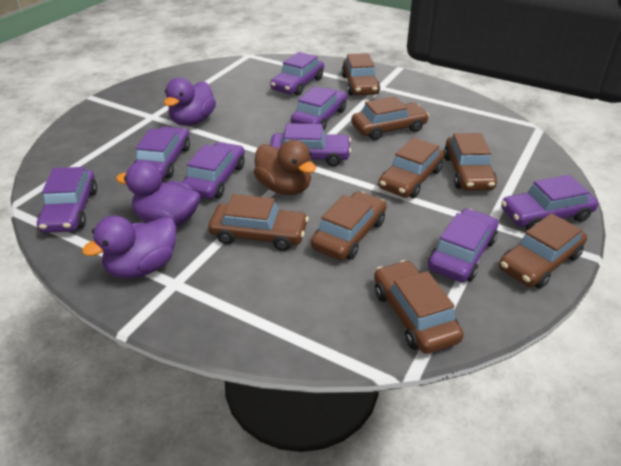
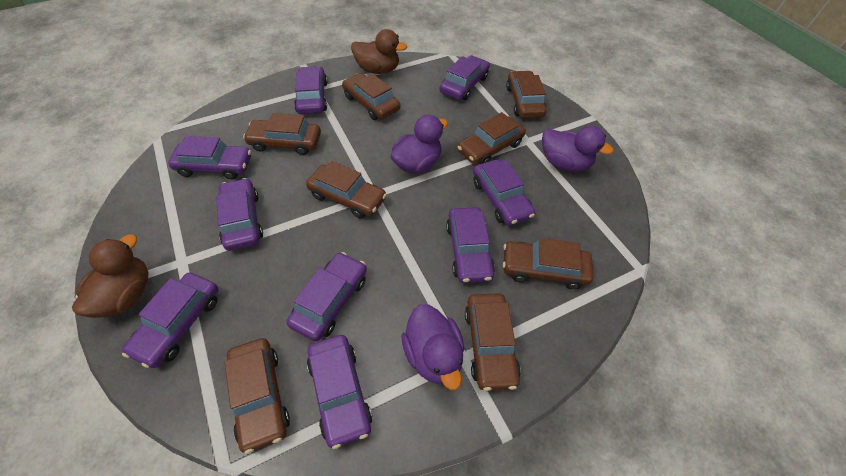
brown duck: [254,140,316,195] = 1 -> [72,235,148,318] [351,29,407,74] = 2
purple car: [37,167,97,233] [134,126,190,179] [182,142,245,199] [270,52,324,96] [270,123,351,166] [291,87,347,130] [428,209,498,282] [501,175,598,230] = 8 -> [122,272,218,368] [168,136,251,179] [216,178,263,251] [287,252,367,342] [294,66,327,114] [307,335,372,449] [440,55,490,100] [446,207,495,283] [473,160,535,226] = 9

